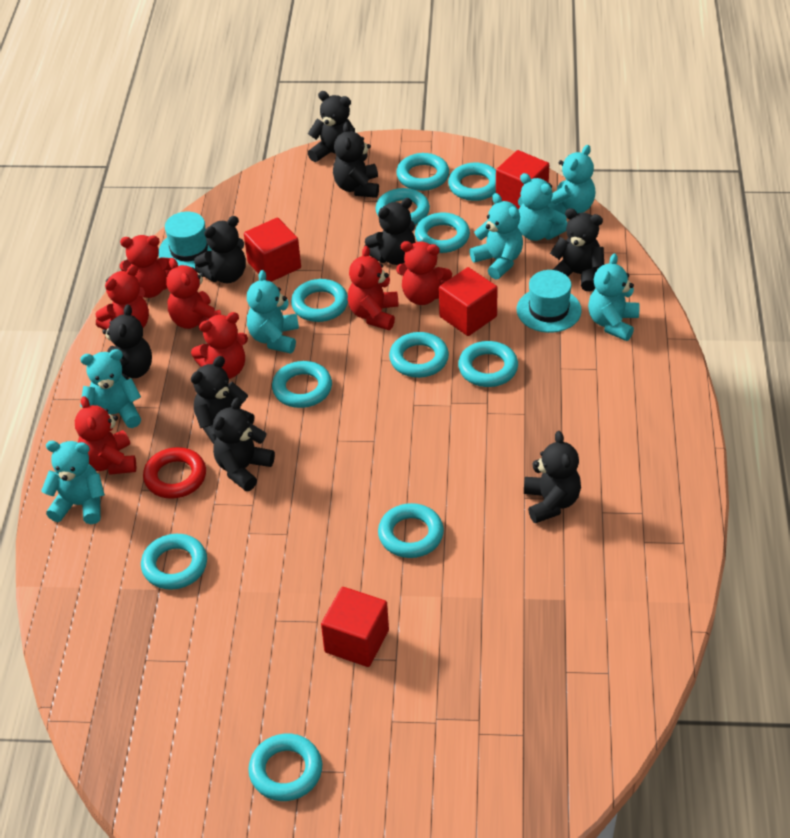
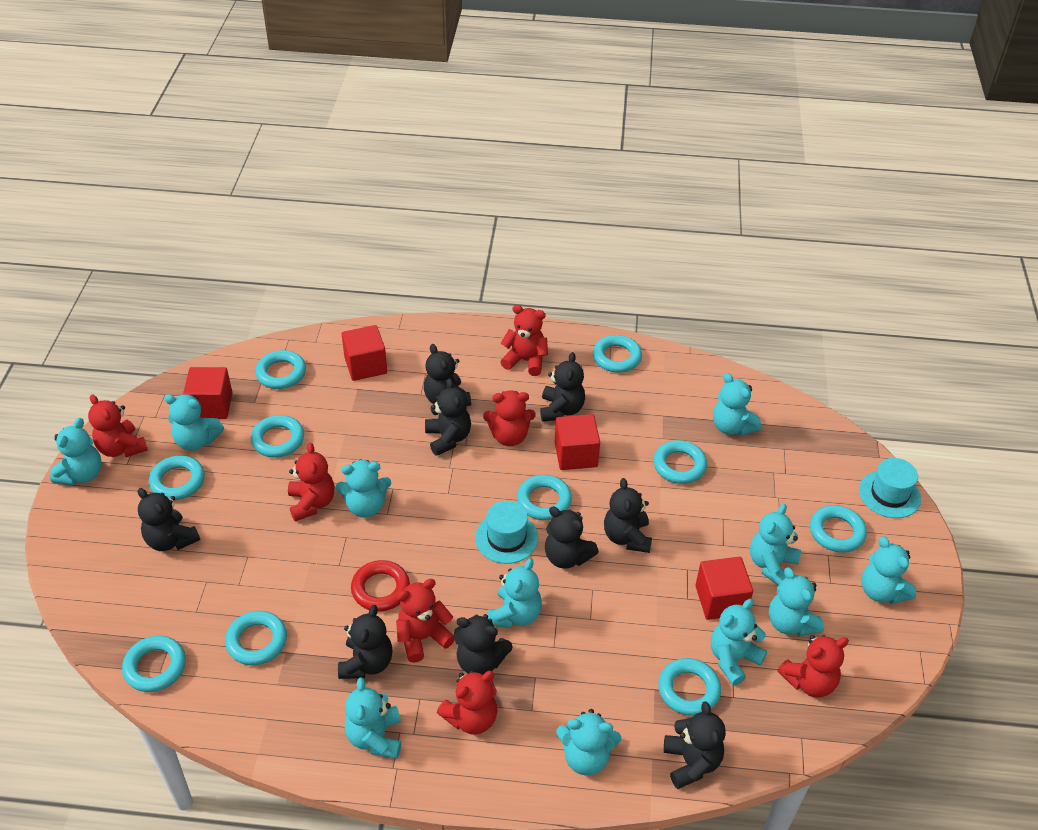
turquoise ring: [141,534,207,590] [248,734,322,801] [272,361,332,408] [291,279,348,322] [376,188,430,225] [378,503,444,558] [389,332,449,378] [396,153,449,191] [415,213,470,253] [448,163,496,201] [458,341,518,387] = 11 -> [122,636,186,692] [149,455,205,500] [225,611,287,665] [251,415,304,458] [255,350,306,389] [517,475,572,520] [593,335,642,373] [654,440,707,484] [658,658,721,716] [810,505,867,553] = 10
turquoise teddy bear: [41,441,105,524] [80,349,141,428] [247,270,299,354] [469,193,523,280] [517,173,567,241] [548,145,595,214] [588,253,639,341] = 7 -> [50,418,102,485] [164,394,224,451] [336,459,391,518] [345,677,401,759] [488,558,542,628] [556,709,621,775] [711,599,767,686] [713,373,761,436] [750,504,801,586] [769,567,824,637] [862,536,917,604] = 11

